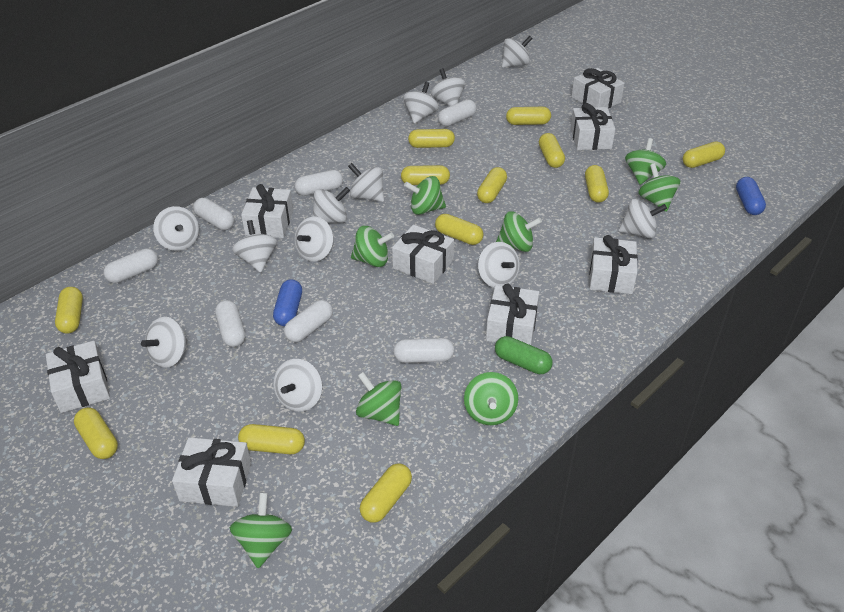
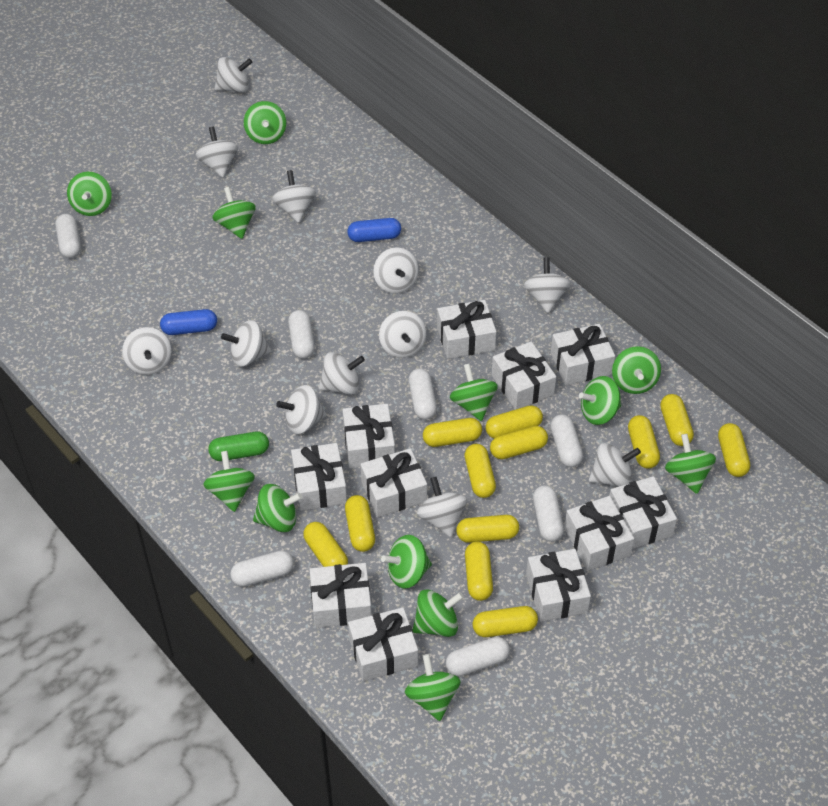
green spinning top: [230,493,292,568] [351,226,394,267] [356,372,402,426] [404,176,446,215] [464,372,518,425] [496,211,542,252] [625,138,666,185] [638,163,680,212] = 8 -> [67,172,112,216] [203,451,255,512] [212,187,256,239] [244,101,286,144] [253,484,302,532] [381,535,432,589] [405,654,460,721] [413,589,464,637] [450,363,498,421] [579,376,621,425] [612,346,661,394] [665,434,716,494] = 12
white gift: [46,341,110,413] [172,437,251,507] [241,184,293,238] [392,225,454,284] [486,284,539,345] [570,103,615,150] [572,68,625,108] [589,235,638,294] = 8 -> [291,443,347,511] [310,563,372,628] [342,404,395,468] [348,607,418,681] [360,448,427,517] [437,300,497,359] [492,342,556,410] [526,549,591,622] [551,324,615,385] [564,496,634,571] [609,476,677,549] = 11

